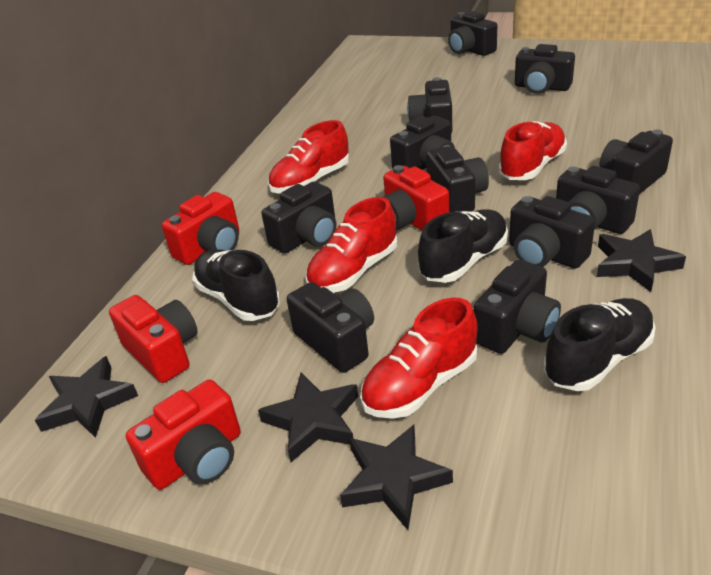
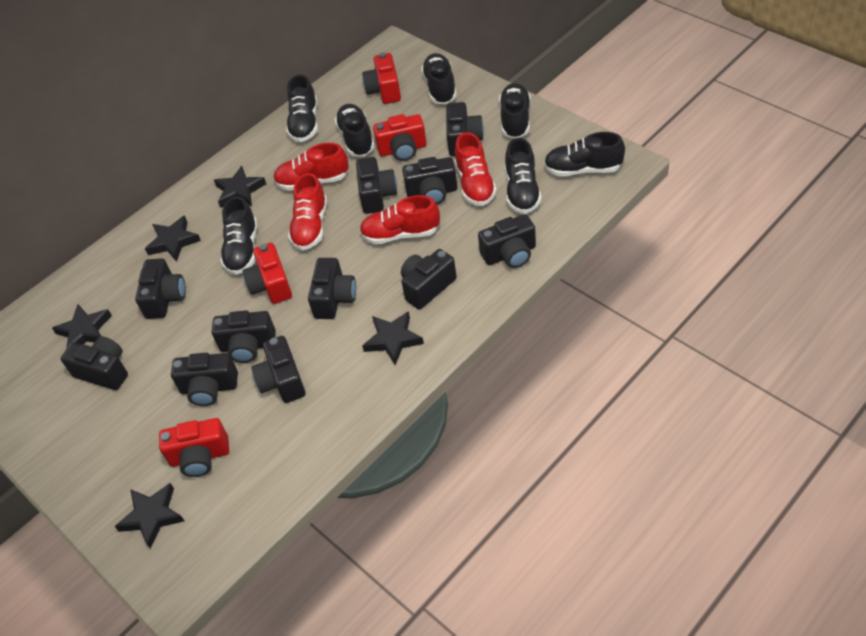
black shoe: [192,249,280,321] [418,209,508,283] [544,298,656,391] = 3 -> [220,196,257,275] [286,75,318,142] [335,104,375,156] [421,53,457,104] [499,83,531,138] [505,138,541,214] [544,132,625,177] = 7
black star: [35,356,138,438] [258,373,358,462] [340,425,453,530] [597,229,686,292] = 4 -> [52,304,112,349] [115,483,184,549] [145,215,201,262] [214,166,266,208] [362,311,424,365] = 5

